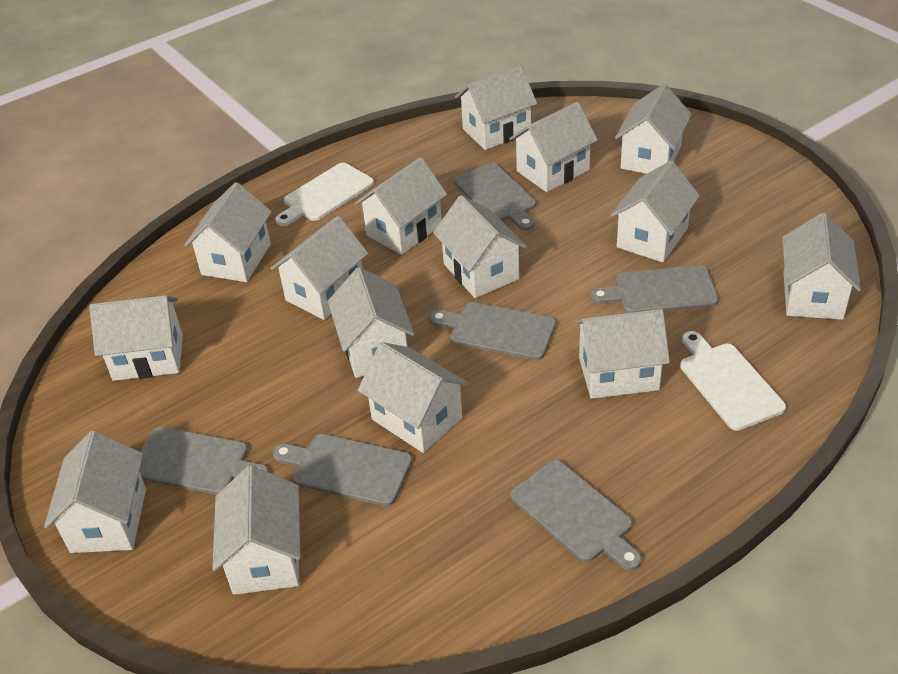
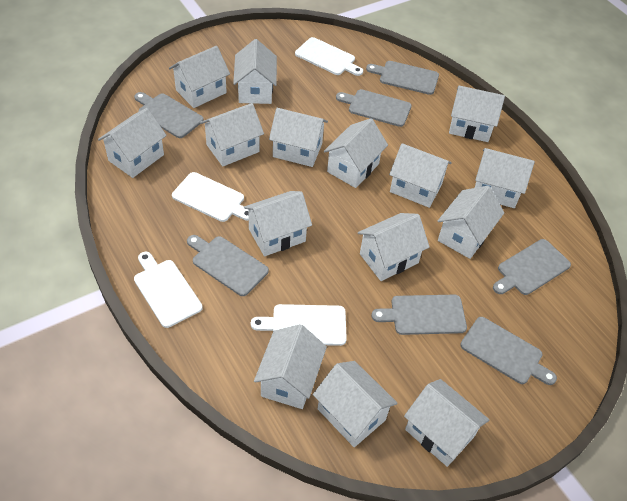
grey cutting board: [139,427,269,495] [273,434,412,506] [429,302,556,360] [454,163,536,231] [510,460,642,571] [590,265,718,313] = 6 -> [134,92,204,138] [187,235,269,296] [336,89,411,127] [366,61,439,95] [371,295,467,335] [460,317,557,385] [493,239,571,295] = 7
white cutting board: [275,163,374,226] [680,331,786,431] = 2 -> [134,252,203,328] [172,172,249,222] [251,304,347,346] [295,37,363,76] = 4

